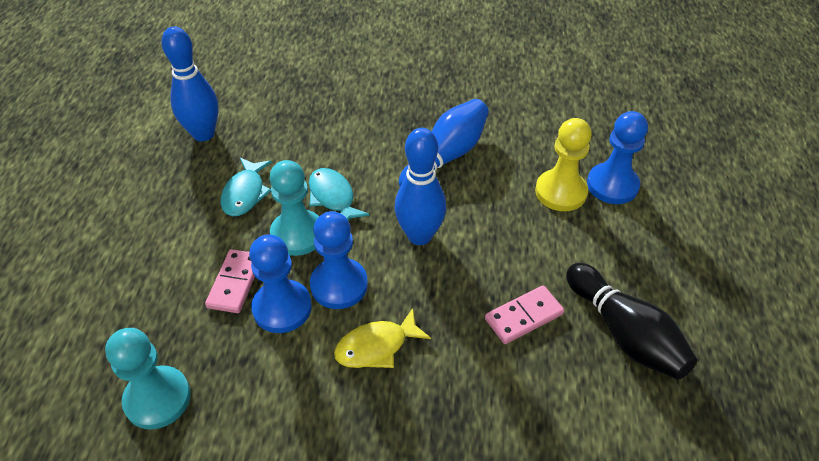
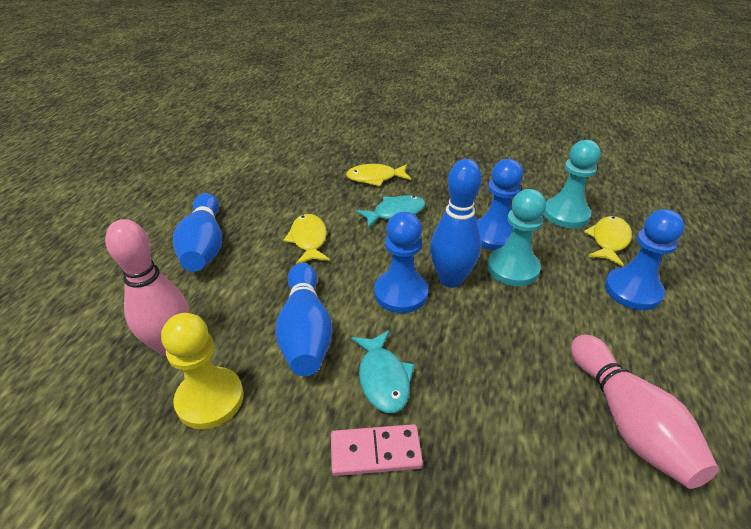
black bowling pin: [566,263,697,380] = 1 -> none = 0
pink bowling pin: none = 0 -> [105,219,189,356] [571,334,719,489] = 2
pink domino: [205,249,255,313] [485,286,564,344] = 2 -> [331,424,423,476] = 1
yellow fish: [334,308,431,368] = 1 -> [283,214,330,264] [346,164,411,186] [584,216,632,267] = 3

